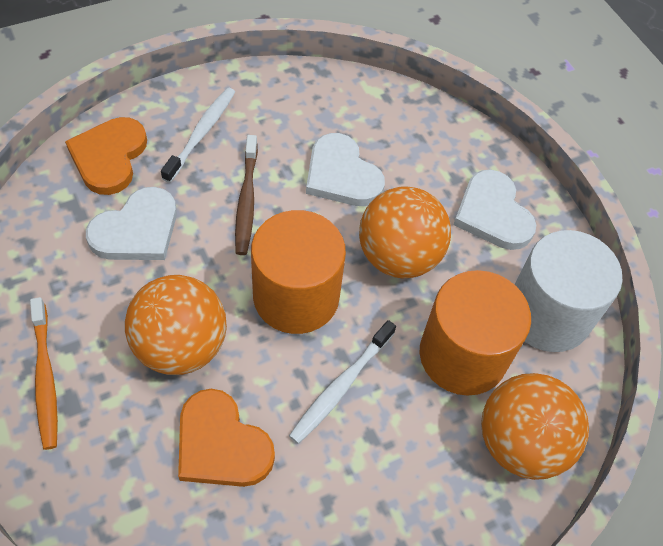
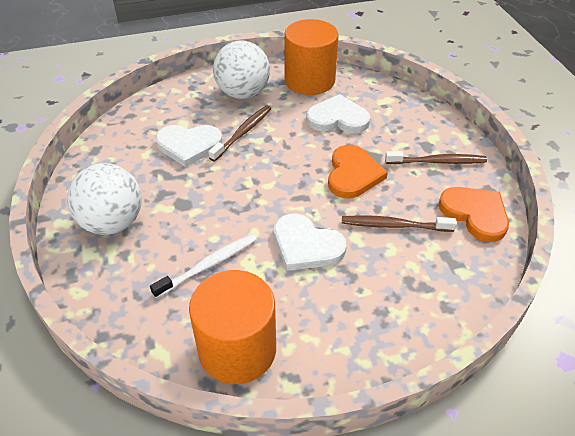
brown toothbrush: [235,135,258,255] = 1 -> [208,105,271,161] [342,215,457,232] [385,151,487,164] = 3
orange ball: [125,275,227,375] [359,187,451,278] [481,373,589,480] = 3 -> none = 0
orange toothbrush: [30,297,58,450] = 1 -> none = 0
white ball: none = 0 -> [67,163,142,235] [213,40,270,99] = 2
white cylinder: [514,230,622,352] = 1 -> none = 0
white toothbrush: [161,88,235,183] [289,320,396,444] = 2 -> [150,234,257,298] = 1

